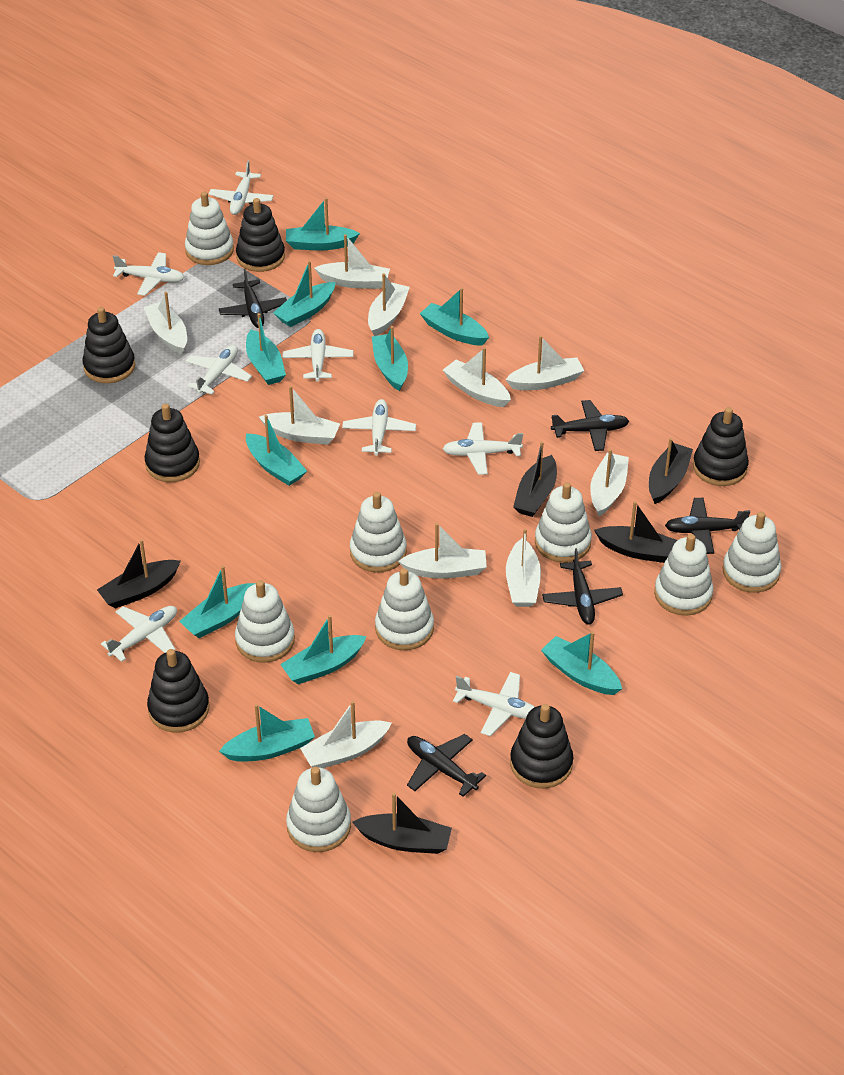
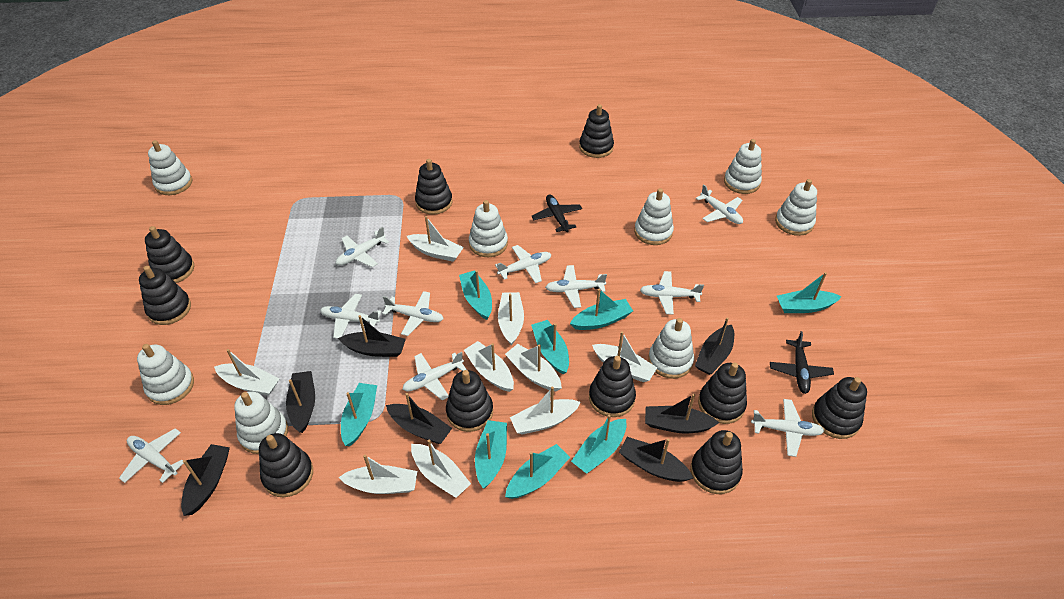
black boat: [97,539,181,609] [352,793,452,854] [513,441,557,517] [594,501,677,563] [649,438,693,504] = 5 -> [181,444,230,516] [286,371,315,433] [338,315,406,357] [386,393,452,444] [619,437,693,482] [645,394,719,434] [695,317,734,375] = 7
black plane: [219,269,287,328] [407,734,486,797] [542,548,623,625] [551,400,629,451] [665,498,750,554] = 5 -> [532,194,582,232] [770,331,834,394] = 2
black stacking toy: [82,307,135,383] [145,404,200,482] [147,649,210,733] [236,198,285,272] [510,704,573,788] [693,407,749,486] = 6 -> [139,266,191,325] [145,226,194,283] [259,433,313,497] [415,159,453,215] [446,370,493,432] [579,104,614,158] [589,356,636,417] [690,430,743,494] [698,362,747,424] [812,377,867,439] = 10
turquoise boat: [179,566,256,638] [219,704,315,762] [246,313,286,385] [246,415,307,486] [273,261,335,327] [280,615,367,684] [286,198,360,250] [372,326,408,391] [420,288,489,346] [541,631,622,695] = 10 -> [341,383,377,446] [459,270,492,320] [475,420,507,488] [505,444,570,499] [531,320,569,374] [570,289,633,330] [571,414,627,474] [777,272,842,313] = 8
white boat: [144,292,187,354] [259,386,340,445] [300,701,391,768] [314,234,390,289] [368,273,410,336] [398,523,487,579] [443,347,511,407] [505,336,584,390] [506,528,541,607] [590,449,629,516] = 10 -> [214,349,279,396] [339,455,417,494] [407,216,464,262] [411,439,471,498] [464,341,514,392] [498,292,524,345] [505,344,562,391] [510,387,581,435] [592,331,657,382] = 9
white plane: [101,606,177,662] [113,252,185,296] [185,345,252,395] [209,160,274,215] [283,329,353,382] [342,399,416,456] [442,422,523,475] [453,672,535,736] = 8 -> [119,428,184,483] [320,294,382,339] [336,227,389,267] [382,291,444,336] [402,352,467,401] [495,245,551,283] [545,265,607,308] [640,271,704,315] [696,184,743,224] [751,399,824,457] = 10

